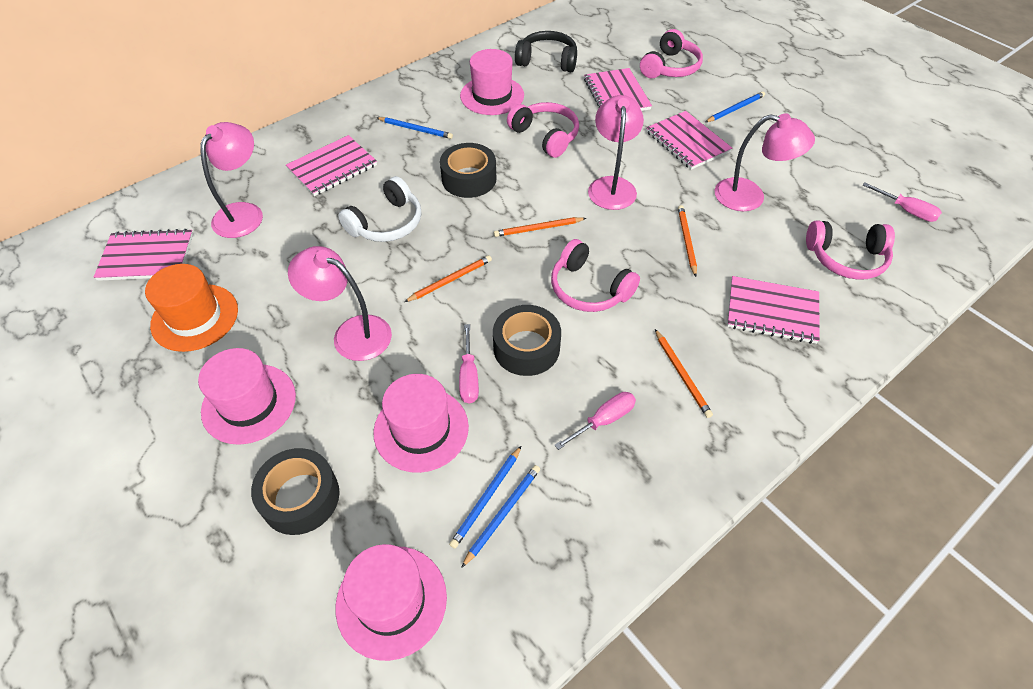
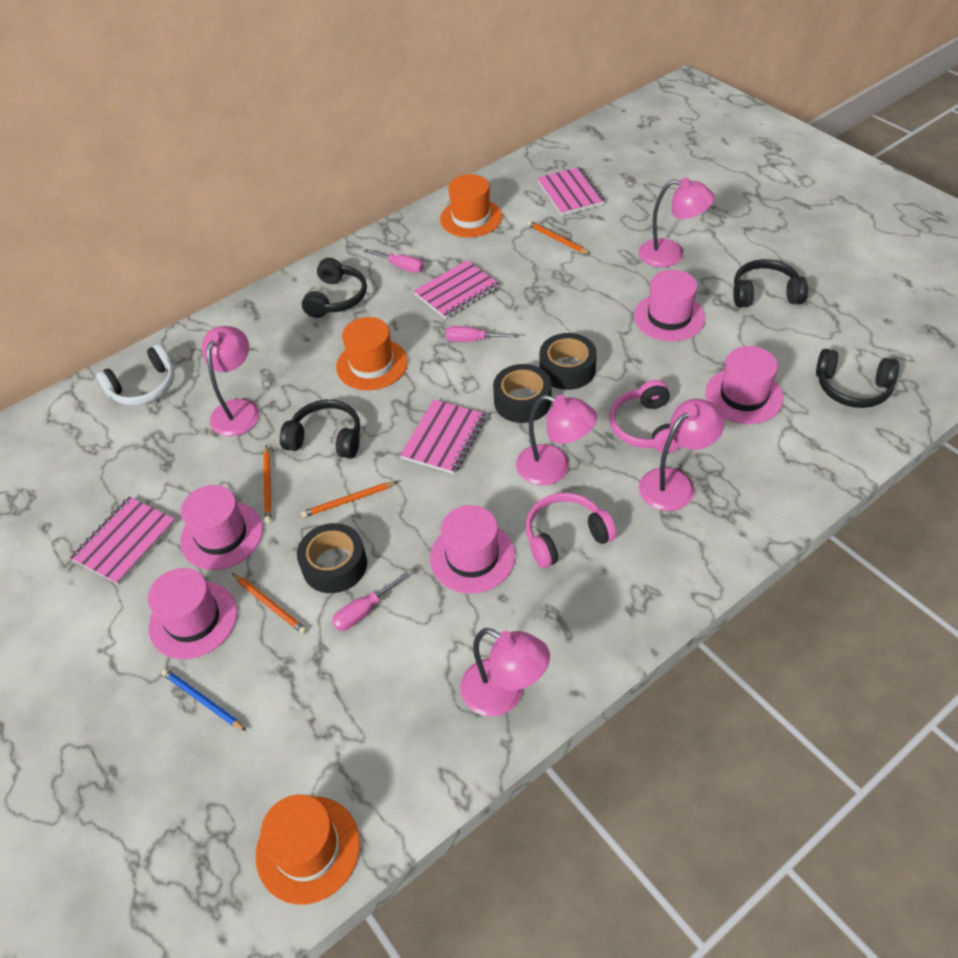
black headphones: [515,31,577,72] = 1 -> [280,400,360,459] [302,258,367,318] [733,259,808,308] [816,349,899,408] = 4
blue pencil: [377,117,453,139] [449,446,521,549] [461,465,540,568] [706,91,765,122] = 4 -> [161,668,246,731] = 1
orange hat: [145,264,238,352] = 1 -> [256,794,360,905] [336,317,408,390] [440,174,502,237] = 3
pink hat: [198,348,296,445] [336,544,447,661] [373,374,469,473] [460,49,524,115] = 4 -> [148,568,237,659] [180,485,263,570] [430,505,515,594] [634,270,705,341] [705,346,784,424] = 5
pink headphones: [507,102,579,158] [551,239,640,312] [640,29,703,78] [806,220,895,280] = 4 -> [526,493,617,568] [609,380,682,453] = 2
pink lamp: [200,122,263,238] [288,246,392,361] [588,95,644,210] [715,113,815,211] = 4 -> [202,326,259,436] [460,628,550,716] [516,395,597,485] [639,178,714,267] [639,399,725,511] = 5
pink notebook: [94,229,193,281] [286,135,377,196] [584,68,652,111] [646,111,732,170] [727,276,820,344] = 5 -> [70,497,176,585] [400,399,486,474] [414,260,499,319] [537,167,605,216] = 4

